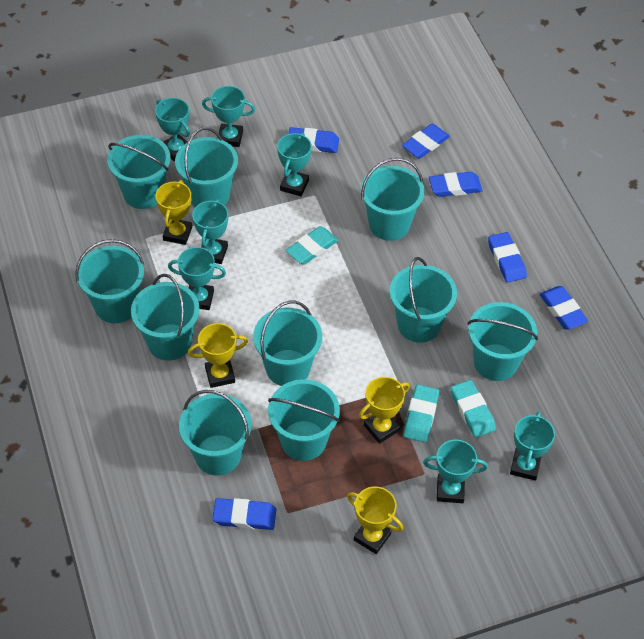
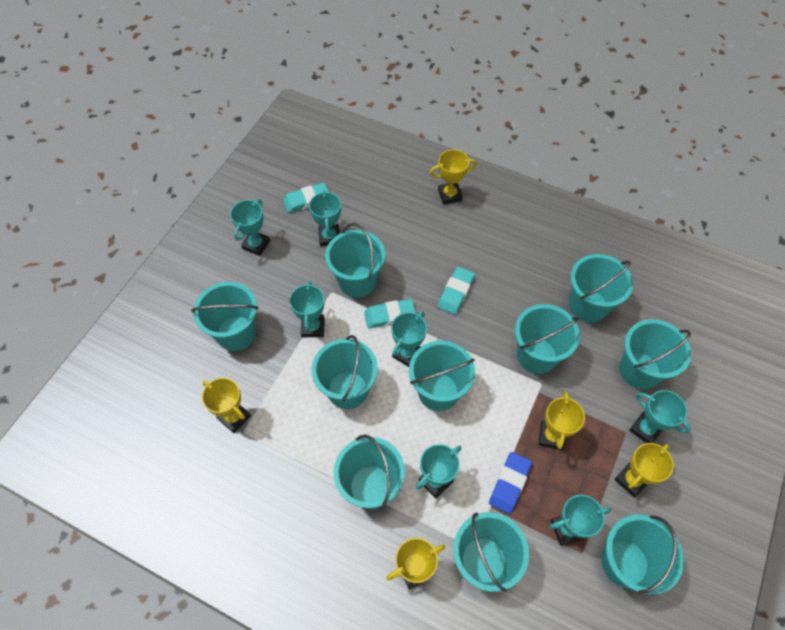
blue eraser: [212,498,276,530] [288,127,339,153] [402,124,450,158] [429,172,482,197] [488,232,527,282] [540,286,588,329] = 6 -> [489,452,532,514] = 1
yellow trophy: [156,180,192,245] [188,323,248,388] [347,487,403,554] [359,377,410,444] = 4 -> [202,378,251,433] [386,538,445,589] [430,149,477,205] [539,392,585,450] [614,443,674,498] = 5

